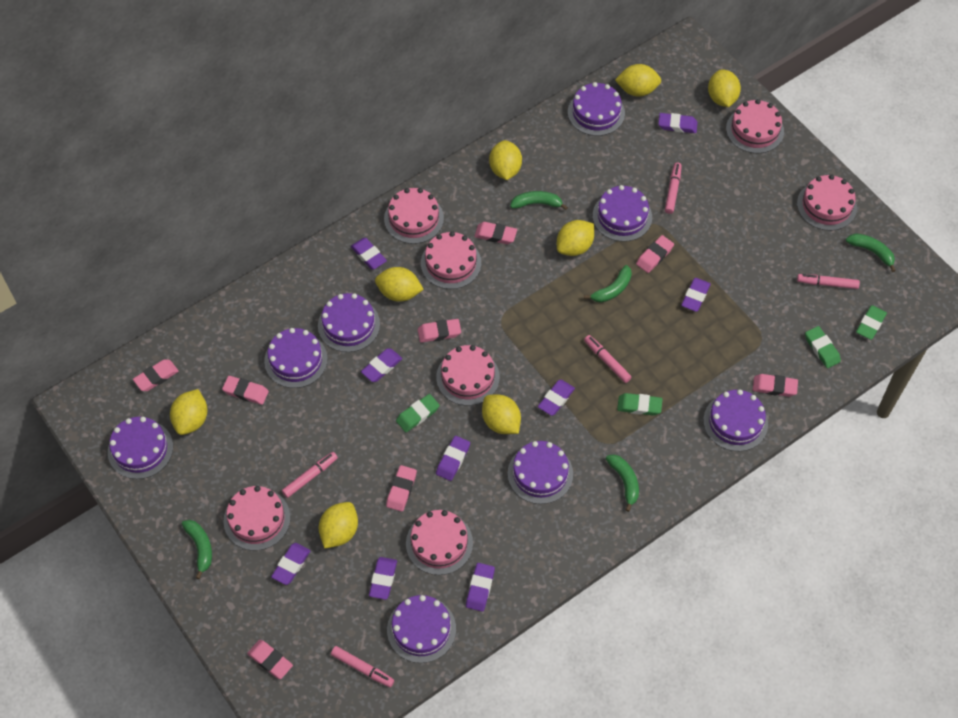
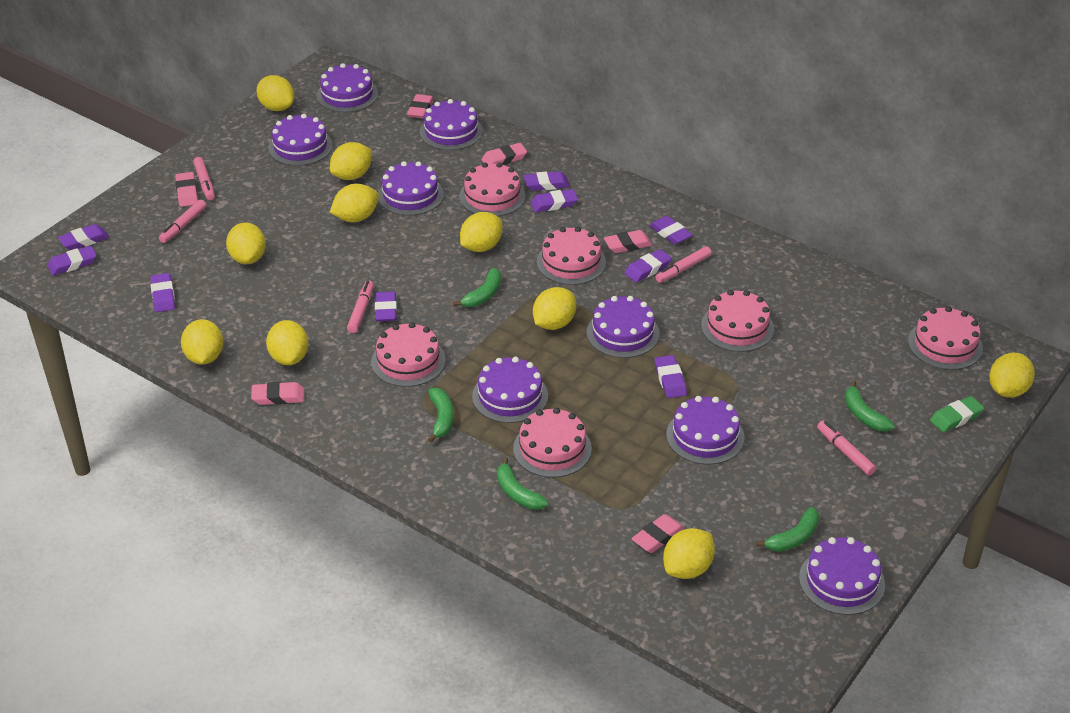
green eraser: [396,394,440,432] [617,393,663,416] [805,326,841,368] [856,305,887,340] = 4 -> [930,396,984,432] = 1
pink cake: [224,486,290,551] [384,188,444,244] [406,510,473,575] [421,231,481,289] [436,345,500,406] [726,99,784,153] [797,175,857,231] = 7 -> [371,322,446,387] [459,162,526,216] [513,408,592,478] [537,227,606,285] [701,290,774,352] [908,306,983,370] = 6
pink eraser: [133,359,179,391] [222,376,269,405] [247,640,293,679] [386,465,417,512] [418,319,461,343] [474,222,517,244] [636,235,674,273] [753,374,798,397] = 8 -> [175,172,198,207] [251,382,304,405] [407,94,434,119] [481,143,527,165] [604,230,652,253] [631,514,685,553] = 6
yellow lemon: [170,389,207,435] [319,502,358,549] [375,267,424,302] [482,394,521,434] [489,140,522,180] [557,220,594,256] [615,64,661,97] [708,69,741,107] = 8 -> [181,319,223,365] [226,223,266,264] [256,75,294,111] [266,320,309,365] [330,142,372,180] [330,184,379,222] [460,212,502,252] [533,287,576,330] [663,528,715,579] [989,353,1035,398] = 10

